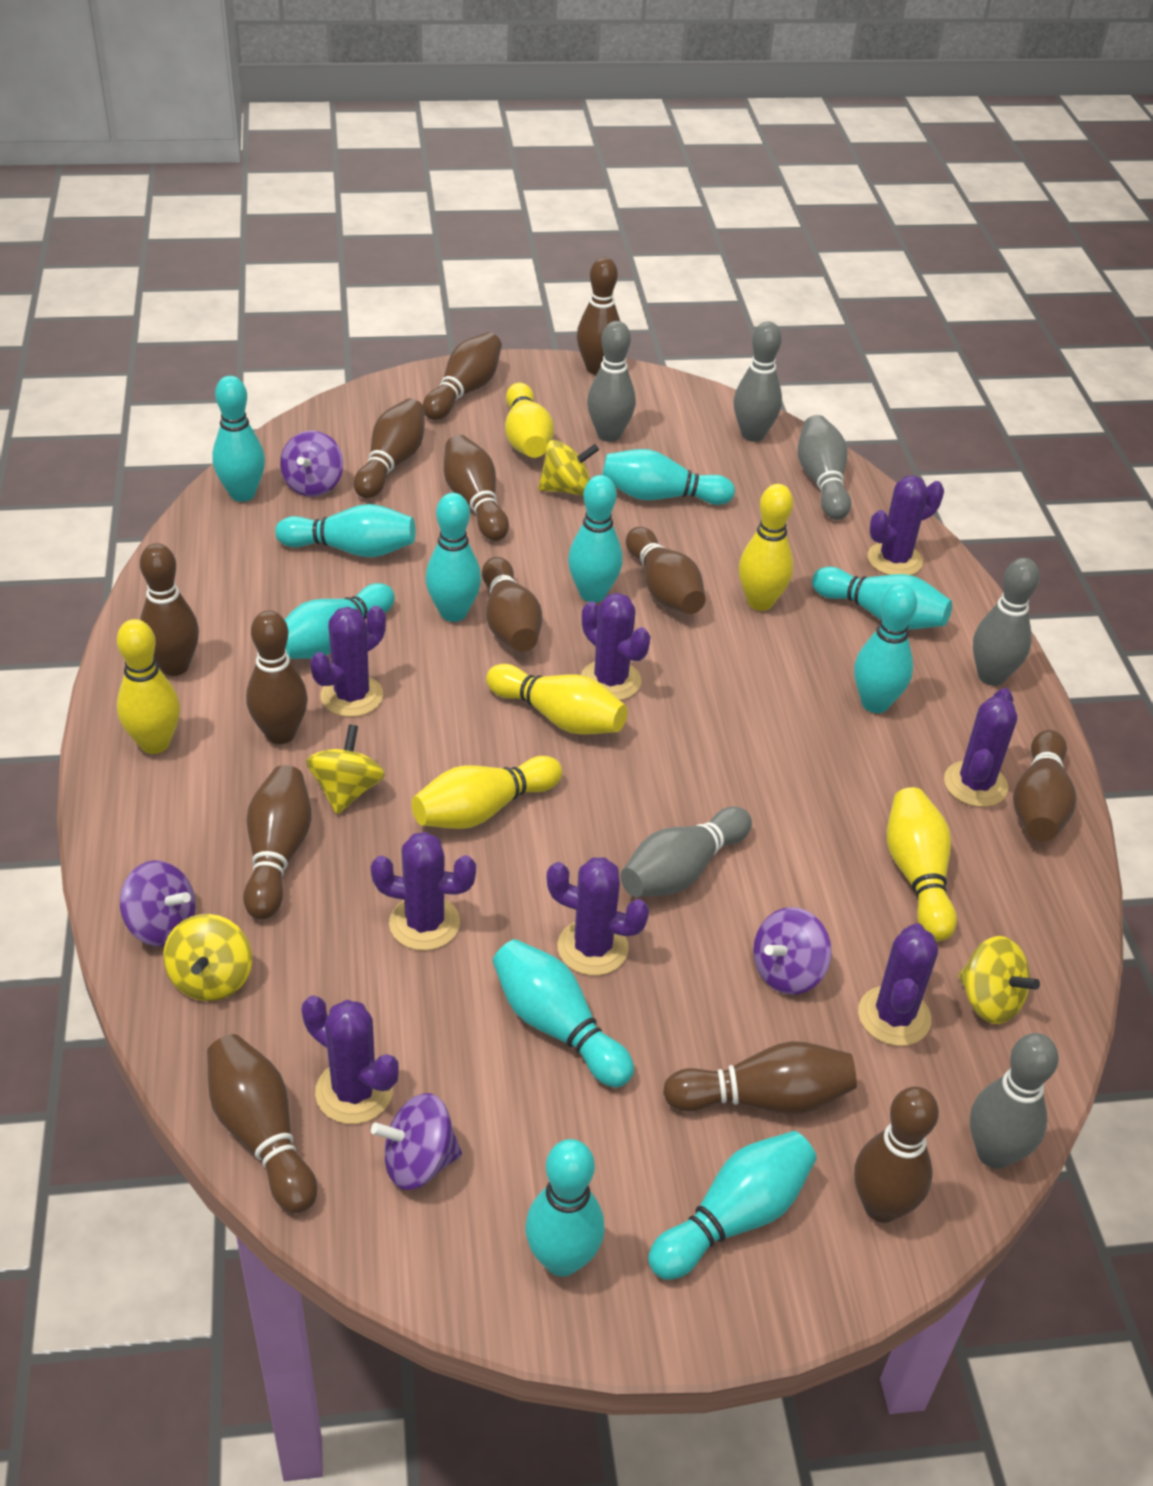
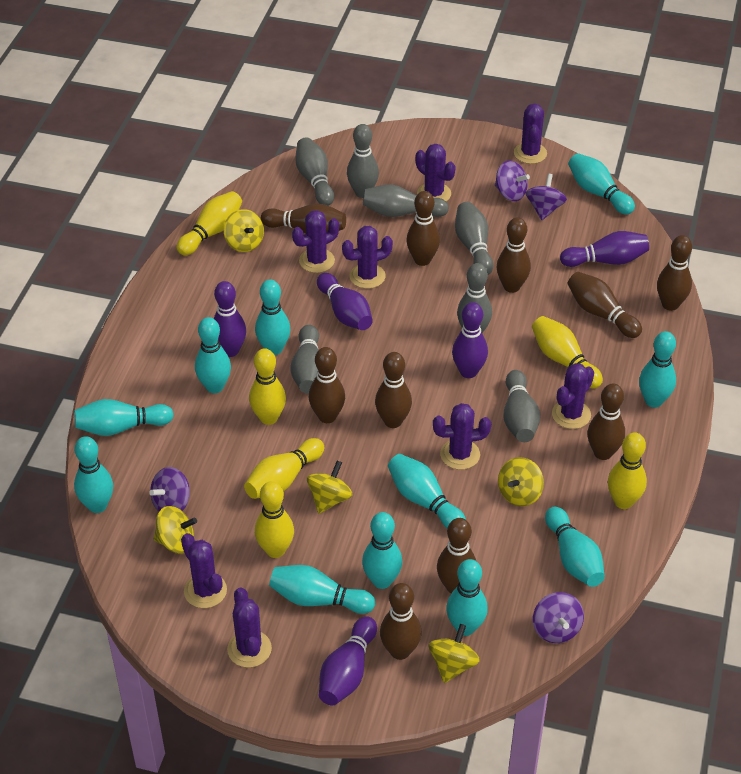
brown bowling pin: [140,543,199,676] [207,1034,317,1213] [243,765,312,919] [246,610,308,744] [354,398,425,498] [423,332,502,420] [444,435,509,541] [482,557,542,652] [577,257,620,375] [626,527,706,614] [663,1041,857,1115] [854,1087,939,1223] [1013,730,1077,842] = 13 -> [261,204,346,233] [309,347,345,423] [375,352,412,428] [380,583,422,660] [406,191,440,266] [437,518,476,593] [497,217,531,293] [568,272,642,338] [587,384,625,460] [657,235,692,311] = 10
grey bowling pin: [587,321,636,442] [620,806,752,897] [734,322,782,442] [798,415,851,520] [970,1033,1059,1169] [973,558,1040,686] = 6 -> [290,325,319,394] [296,137,334,206] [347,124,379,198] [363,184,449,217] [455,202,494,275] [457,263,492,333] [503,370,540,442] = 7
purple bowling pin: none = 0 -> [213,281,246,357] [317,273,373,330] [319,616,377,705] [452,302,488,378] [560,231,649,267] = 5
yellow spinning top: [163,914,252,1001] [306,724,385,814] [538,440,599,495] [958,936,1040,1024] = 4 -> [153,506,197,554] [224,209,264,252] [307,461,352,514] [428,624,480,683] [498,457,544,506] = 5

